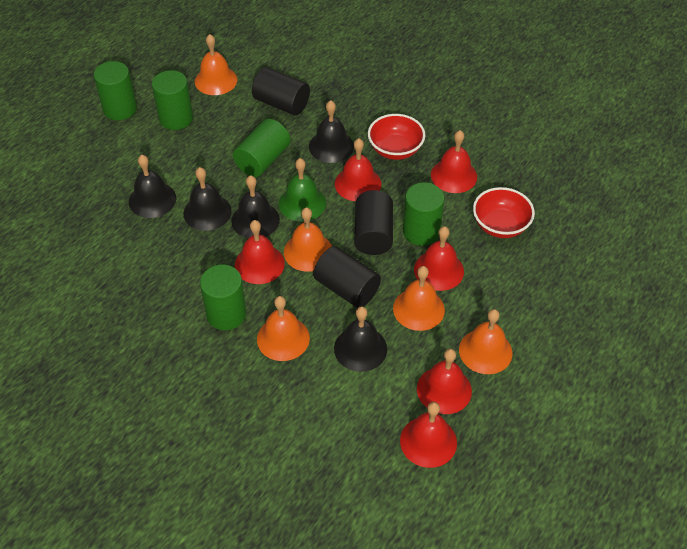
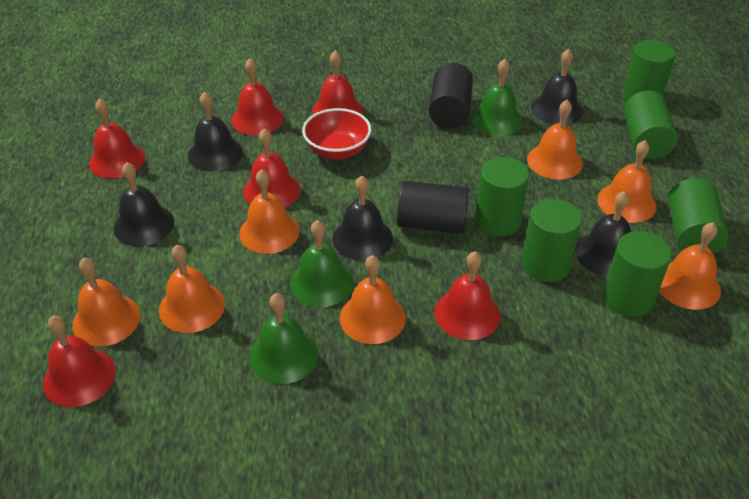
black cylinder: [252,67,310,115] [313,246,381,308] [354,190,393,255] = 3 -> [397,181,469,234] [429,63,473,128] = 2
green bell: [279,158,326,222] = 1 -> [250,293,319,384] [290,220,354,307] [471,59,523,136] = 3
green cylinder: [94,61,137,120] [152,70,193,130] [200,265,246,330] [233,119,290,177] [403,182,444,246] = 5 -> [475,157,529,237] [522,199,582,282] [603,231,672,317] [622,40,676,102] [624,91,678,159] [669,178,729,254] = 6
orange bell: [195,34,237,95] [257,296,310,361] [284,208,332,272] [393,266,445,331] [459,309,513,374] = 5 -> [72,258,140,347] [159,245,225,333] [239,169,300,254] [340,255,406,344] [527,99,583,180] [597,140,657,223] [659,222,721,310] = 7
red bowl: [368,114,425,160] [473,187,535,238] = 2 -> [302,108,371,159] = 1

